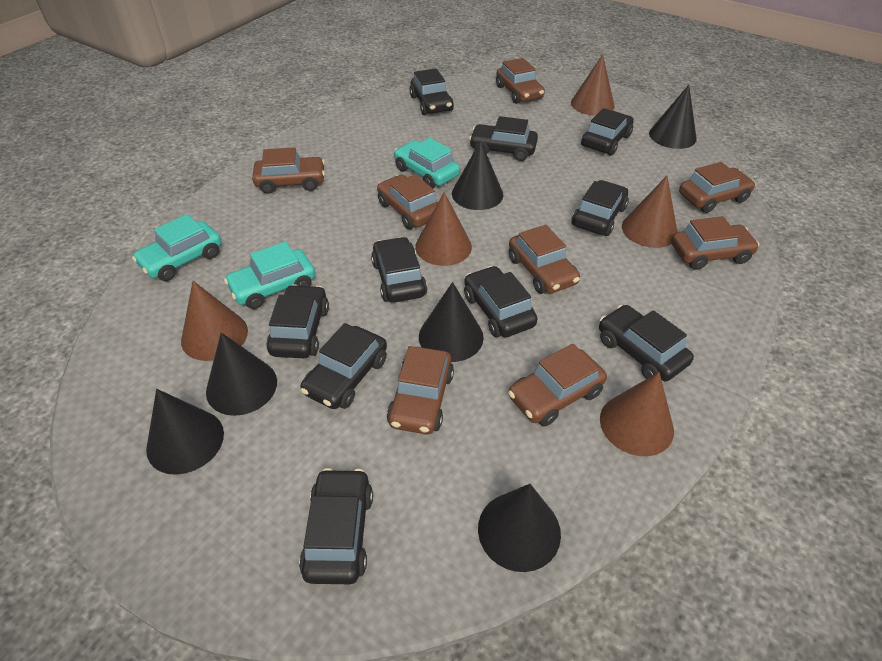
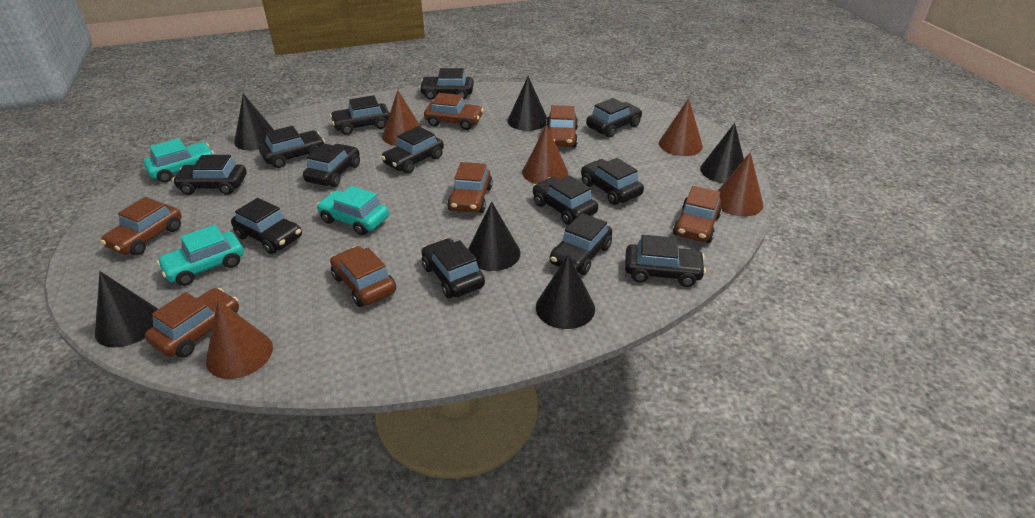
black car: [266,284,329,358] [299,468,373,584] [301,323,387,409] [371,237,428,303] [410,68,454,115] [464,266,537,337] [469,116,538,161] [572,180,629,236] [581,108,634,155] [599,305,694,381] = 10 -> [172,155,247,195] [231,198,302,254] [259,126,325,168] [303,143,360,187] [330,95,390,135] [381,126,444,174] [419,68,474,100] [421,238,485,298] [533,175,598,225] [550,213,612,275] [581,158,644,205] [586,98,642,137] [625,235,706,287] = 13
brown car: [252,147,325,194] [377,174,438,229] [387,346,454,434] [496,58,545,104] [508,344,607,426] [509,225,580,294] [671,216,759,270] [679,162,755,213] = 8 -> [101,197,182,256] [145,288,239,358] [330,246,396,307] [424,93,484,130] [448,162,493,213] [546,105,578,148] [673,186,722,243] = 7

